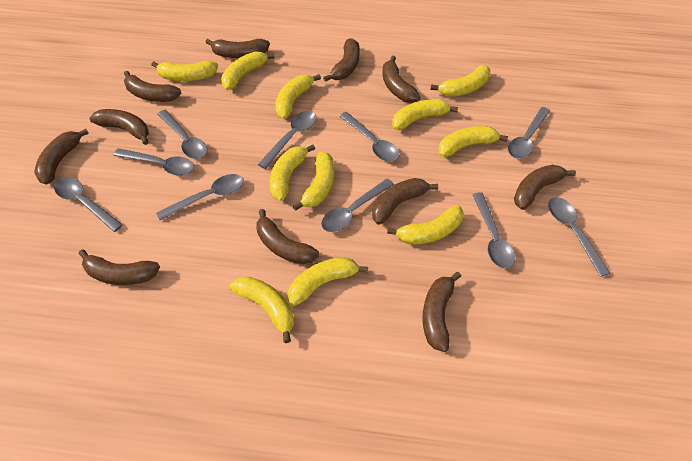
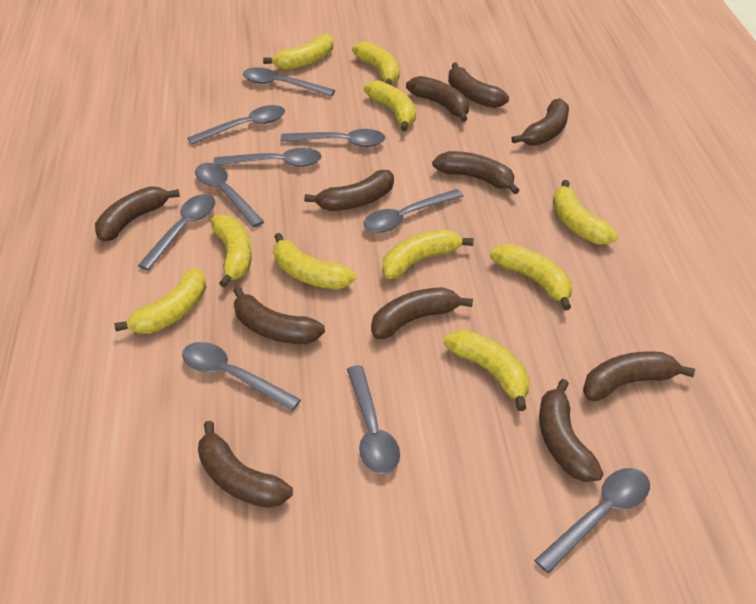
yellow banana: [151,61,218,81] [221,51,275,90] [230,276,294,343] [269,145,315,201] [275,74,321,119] [288,257,368,306] [293,152,334,211] [387,205,464,245] [392,99,458,130] [431,65,490,97] [438,126,508,157] = 11 -> [114,268,207,334] [210,214,252,288] [263,34,334,70] [274,233,356,289] [352,41,400,85] [364,80,416,131] [382,229,474,279] [444,330,529,411] [490,244,572,310] [553,180,618,245] = 10

